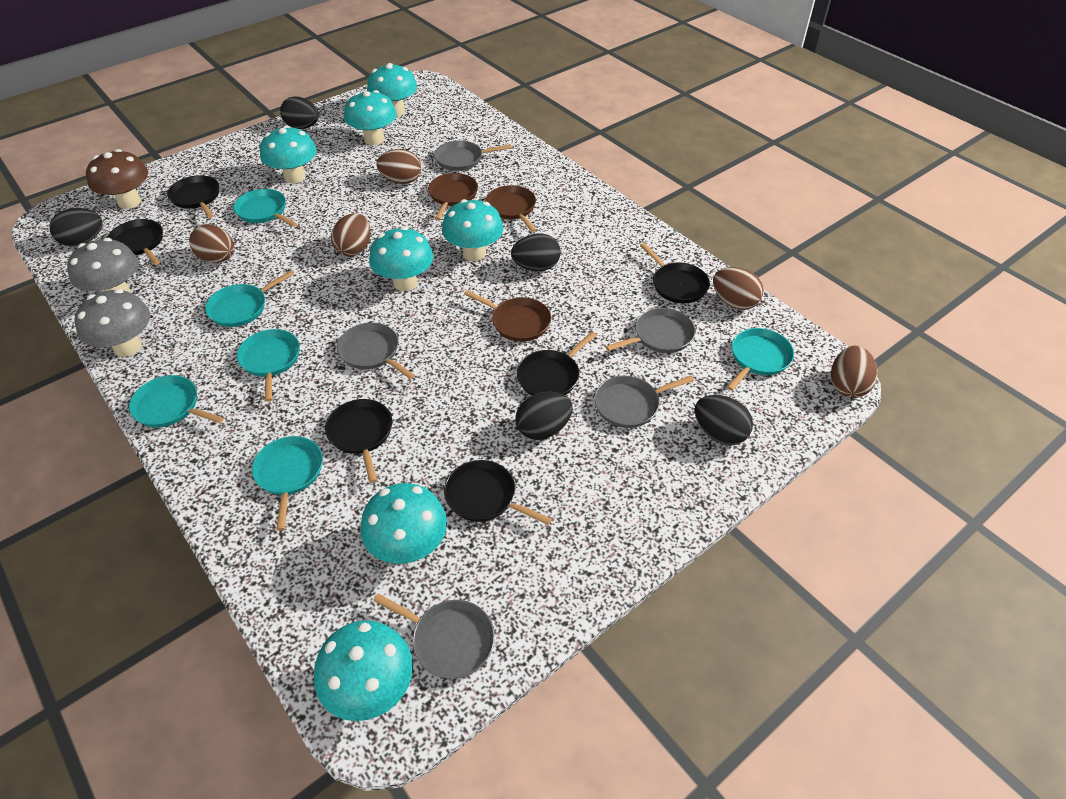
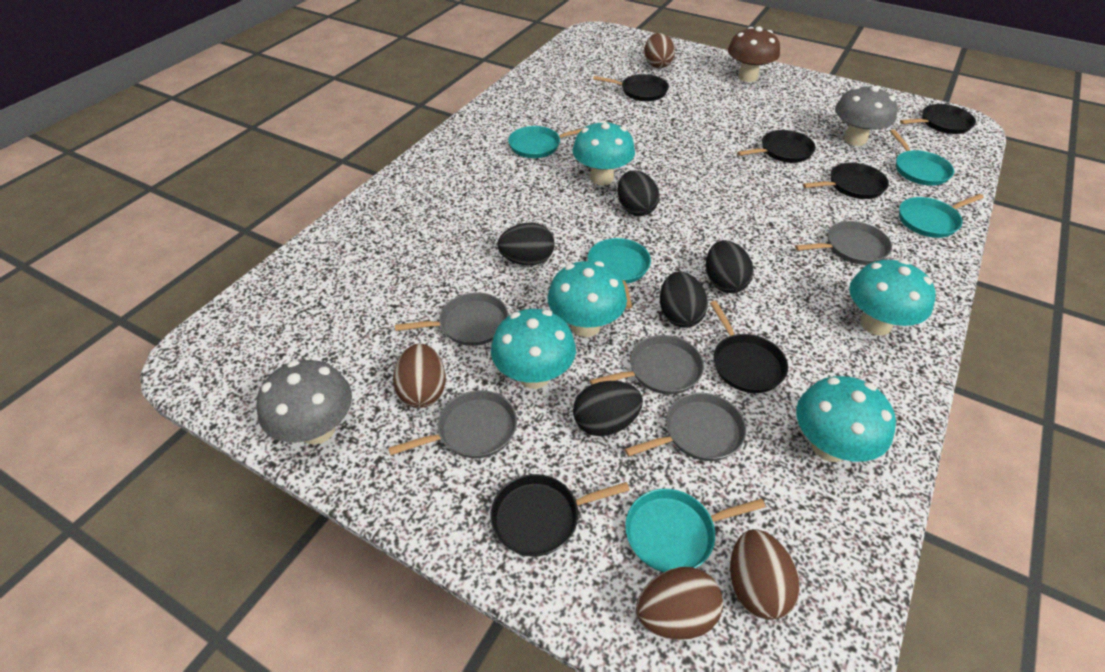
brown egg: [189,224,234,263] [331,213,371,256] [377,149,421,184] [713,267,764,310] [831,346,878,398] = 5 -> [393,344,446,408] [636,567,723,640] [645,33,675,68] [730,529,800,620] = 4
brown pan: [428,173,478,220] [464,290,551,342] [485,185,536,232] = 3 -> none = 0
turquoise mushroom: [260,126,317,184] [314,620,413,721] [344,90,397,145] [360,483,447,564] [367,63,417,117] [369,227,433,291] [442,199,504,261] = 7 -> [491,309,576,389] [548,261,627,337] [573,120,635,185] [796,376,896,462] [849,259,936,335] = 5
turquoise pan: [129,375,224,427] [205,271,294,327] [233,189,297,227] [237,329,300,402] [252,436,323,531] [727,328,794,391] = 6 -> [508,126,583,158] [588,238,651,309] [625,489,766,572] [890,129,954,186] [899,194,984,238] = 5

